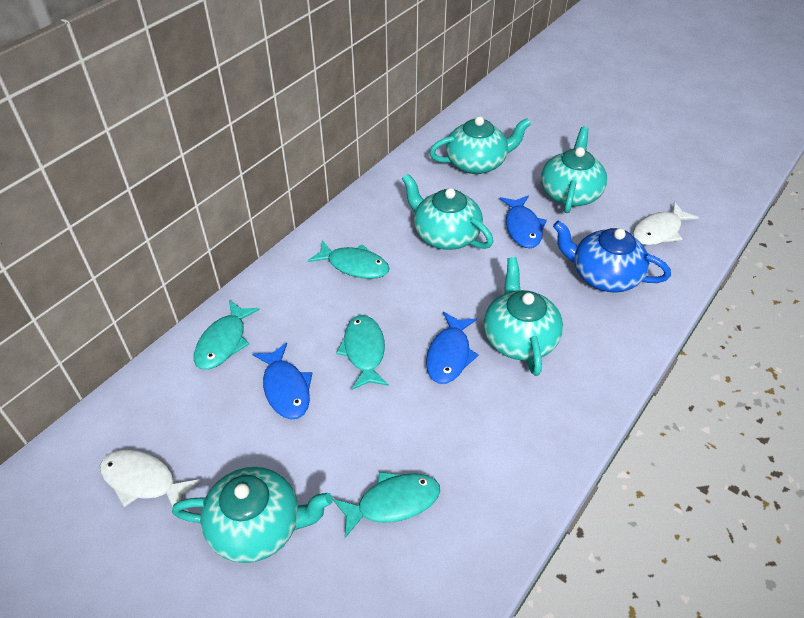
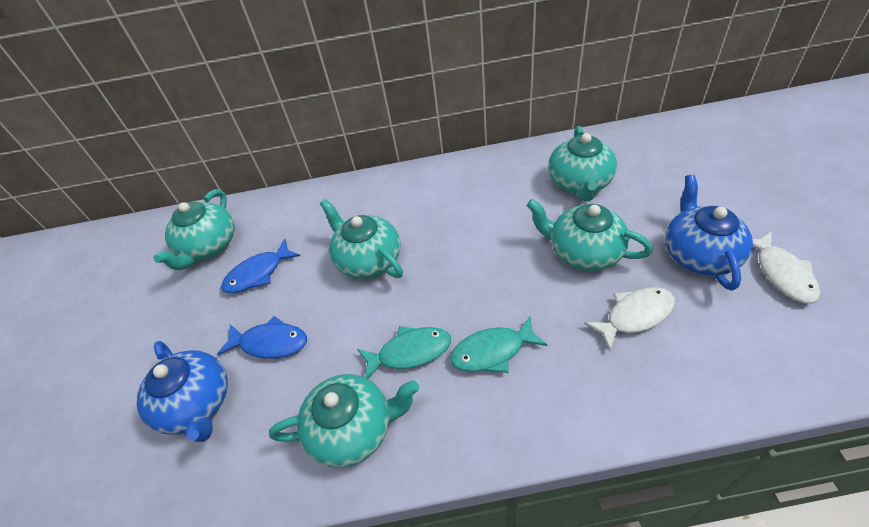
blue fish: [253,343,312,420] [426,312,479,384] [500,195,547,248] = 3 -> [217,316,307,359] [221,239,300,293] = 2
blue teapot: [553,220,671,293] = 1 -> [137,341,228,442] [665,175,753,291] = 2
turquoise fish: [194,300,260,370] [308,240,390,279] [333,472,440,538] [336,315,389,390] = 4 -> [357,326,451,379] [450,316,548,373] = 2

